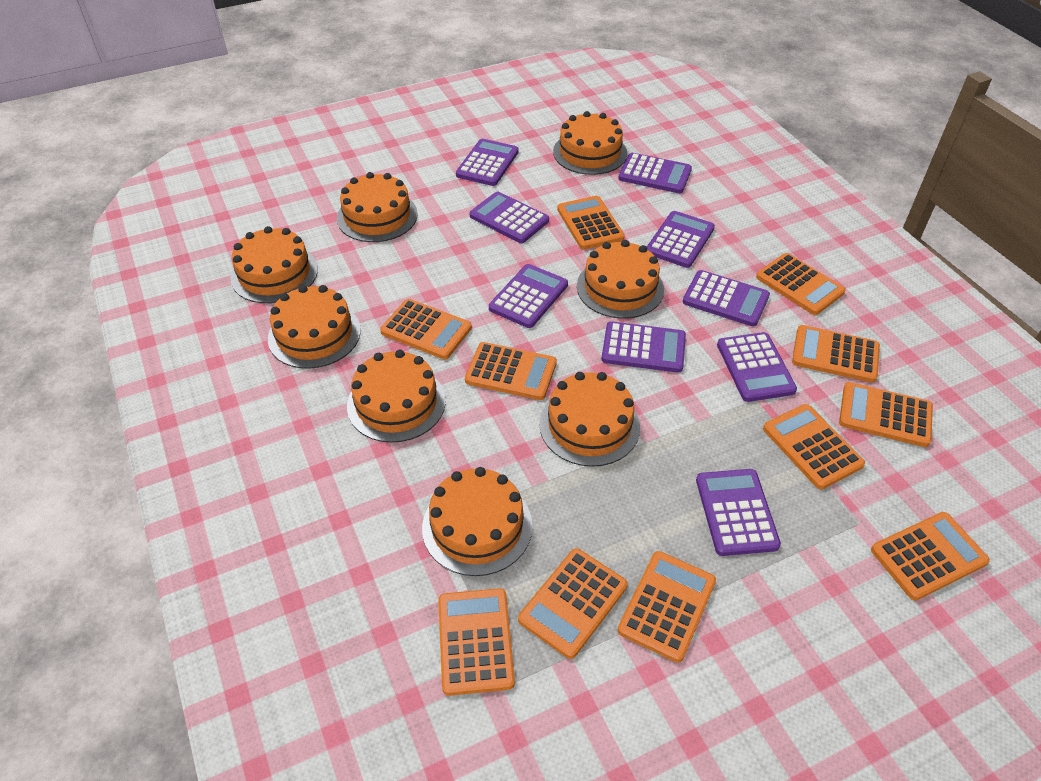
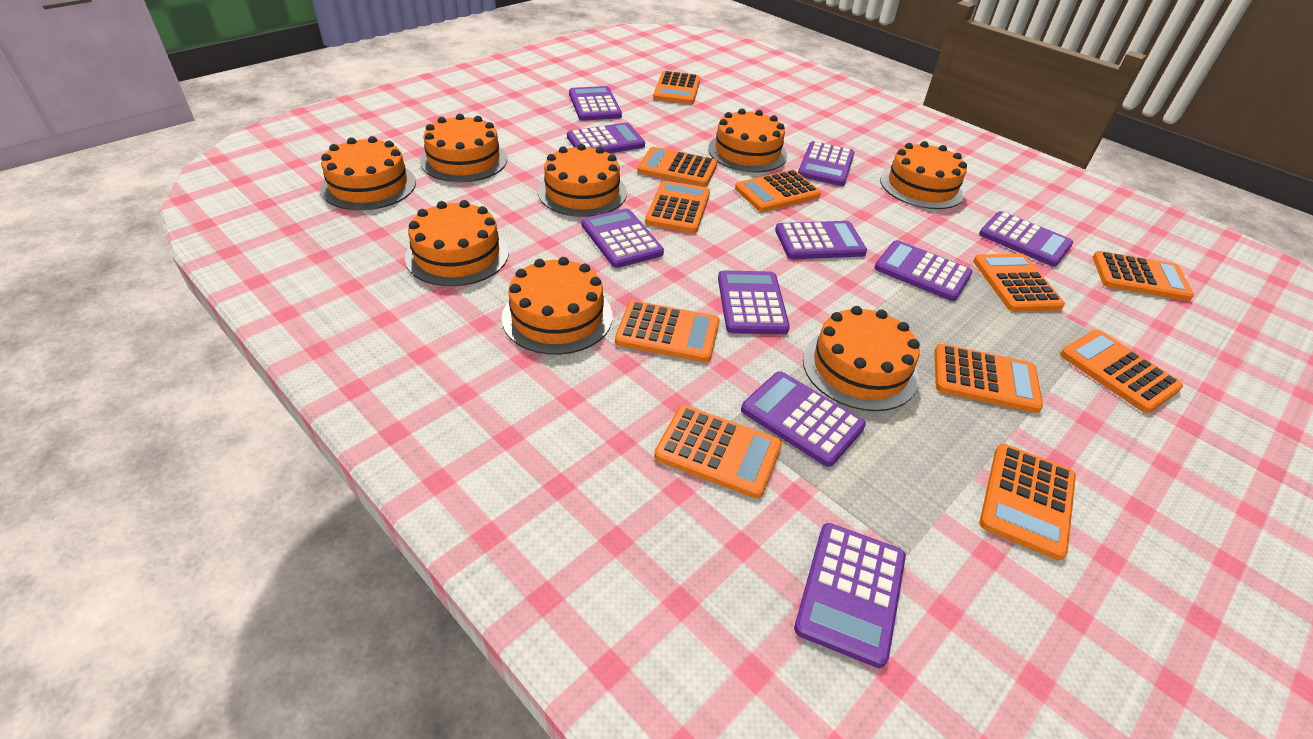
purple calculator: [456,139,519,186] [469,192,549,243] [489,264,568,328] [602,321,686,373] [618,153,692,193] [647,211,715,268] [683,270,770,327] [696,469,781,556] [717,332,797,402] = 9 -> [567,123,645,153] [569,86,622,121] [581,208,664,268] [718,270,790,334] [741,371,866,467] [775,221,867,259] [794,523,906,668] [798,141,855,186] [874,240,973,301] [979,211,1073,267] = 10

